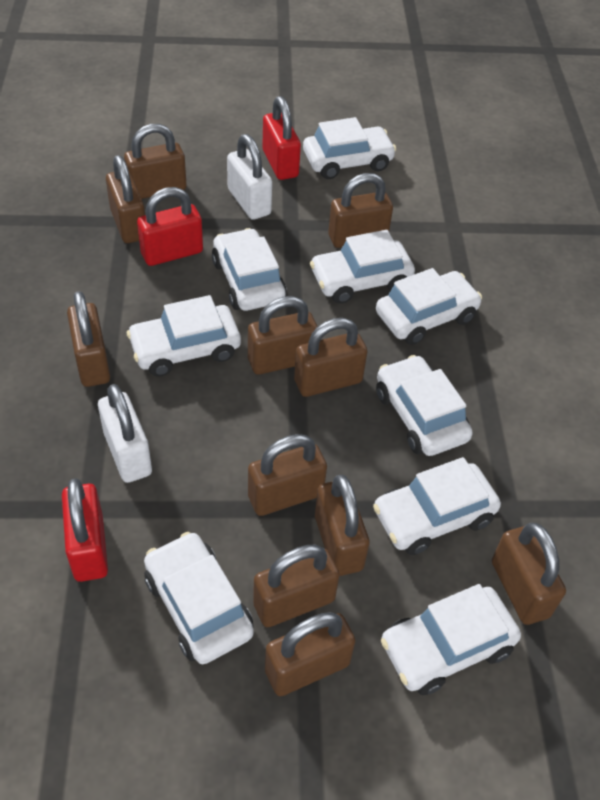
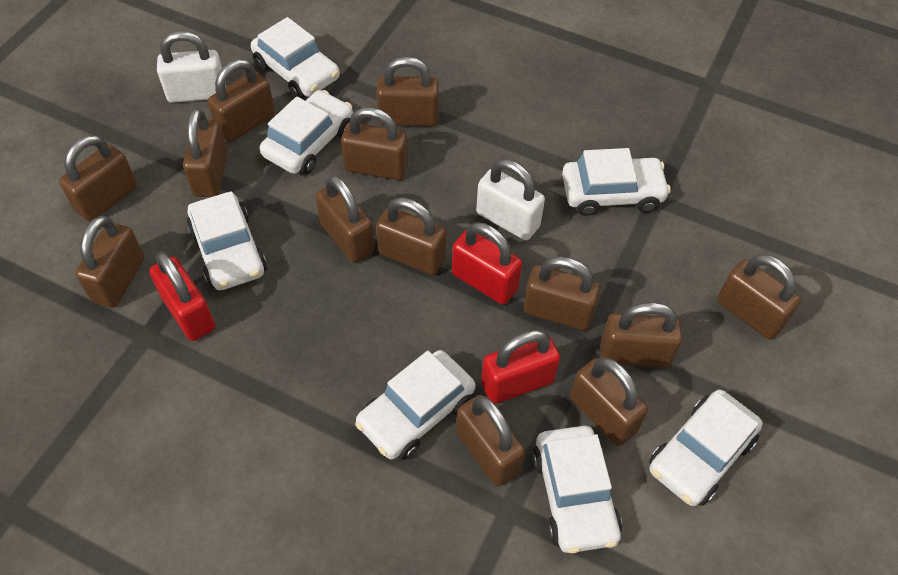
brown padlock: [67,291,110,387] [106,155,145,243] [124,124,187,199] [248,296,318,375] [248,434,327,516] [253,545,340,627] [265,612,355,696] [294,318,367,397] [315,475,370,576] [328,173,393,248] [492,523,566,625] = 11 -> [59,135,137,222] [76,216,144,308] [183,108,228,197] [208,59,275,142] [315,175,375,263] [341,107,408,180] [376,197,447,275] [377,57,439,126] [456,395,525,486] [524,256,601,330] [570,358,648,446] [601,302,682,368] [717,254,801,339] = 13
white car: [127,295,241,377] [144,532,254,664] [212,228,287,311] [303,117,396,179] [310,230,415,304] [373,457,501,555] [376,268,482,345] [376,355,472,456] [381,584,521,695] = 9 -> [187,191,267,290] [251,17,340,99] [260,90,353,175] [355,350,476,460] [532,426,622,553] [562,148,671,216] [649,390,763,506] = 7

